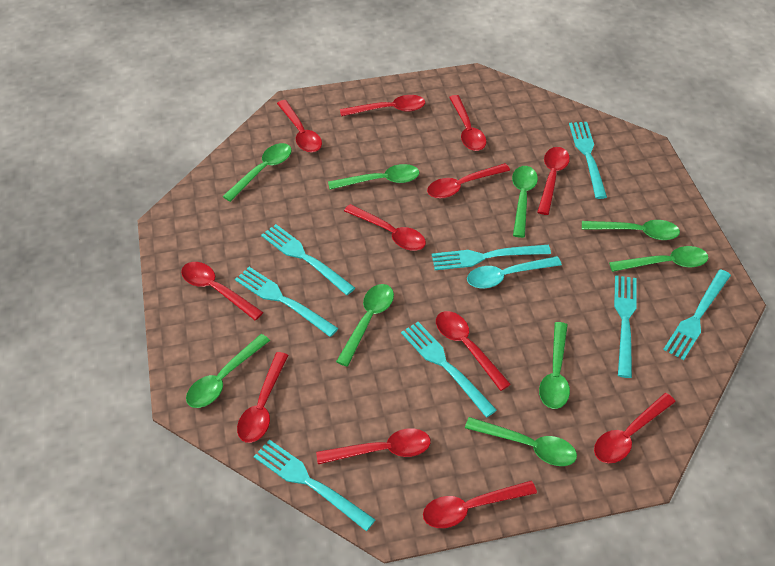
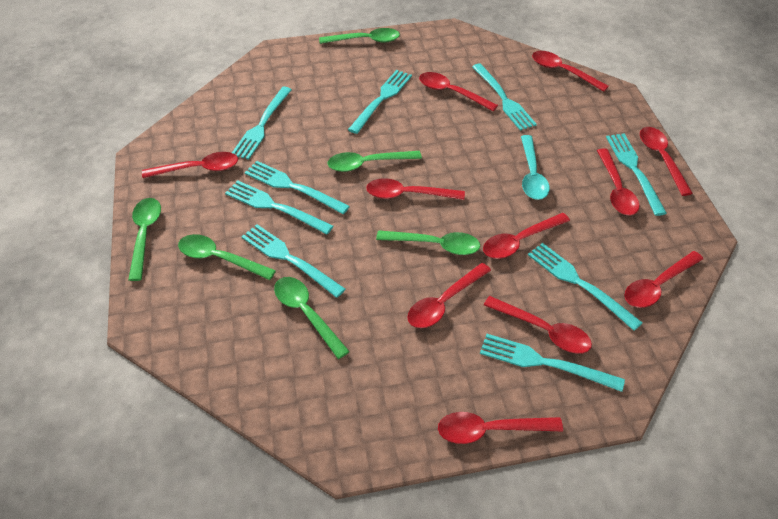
green spoon: [186,334,270,408] [223,143,292,202] [328,164,419,190] [336,284,394,367] [465,417,577,466] [512,166,538,238] [539,322,570,409] [582,220,680,240] [609,246,708,272] = 9 -> [128,198,161,281] [178,234,276,280] [274,277,350,359] [319,28,400,44] [328,151,422,172] [376,230,480,255] = 6
red spoon: [181,262,263,320] [237,352,288,443] [277,100,322,152] [316,428,431,464] [340,95,425,116] [344,204,426,251] [423,481,537,528] [427,163,510,199] [436,311,511,391] [449,95,486,151] [537,147,570,215] [594,393,676,463] = 12 -> [142,152,238,178] [366,178,465,200] [407,263,491,328] [419,72,498,111] [438,412,563,444] [483,213,570,259] [484,296,592,354] [532,51,609,92] [597,148,639,215] [624,251,703,308] [640,127,693,196] = 11
turquoise fork: [235,267,338,337] [254,439,376,531] [261,224,355,295] [401,322,497,417] [432,245,551,270] [569,122,607,199] [614,275,637,378] [663,269,731,360] = 8 -> [225,180,333,234] [232,87,292,160] [241,224,345,298] [245,161,350,214] [348,70,412,134] [472,63,537,131] [480,334,625,392] [528,243,642,331] [606,133,667,216] = 9

